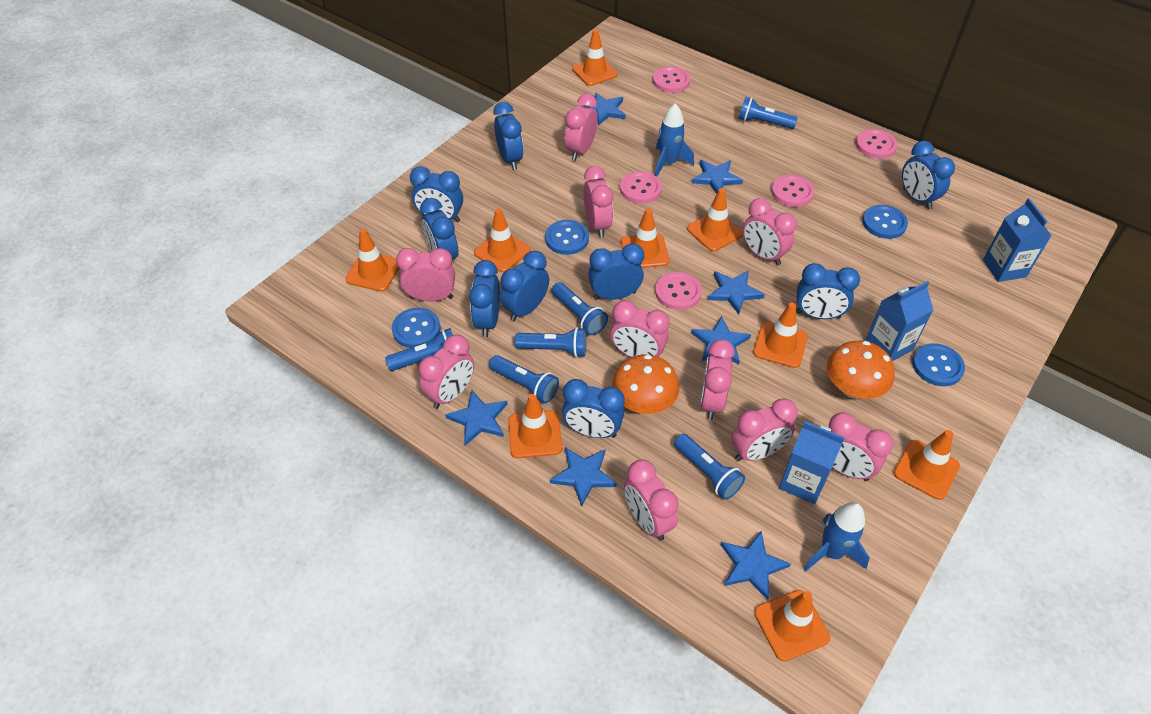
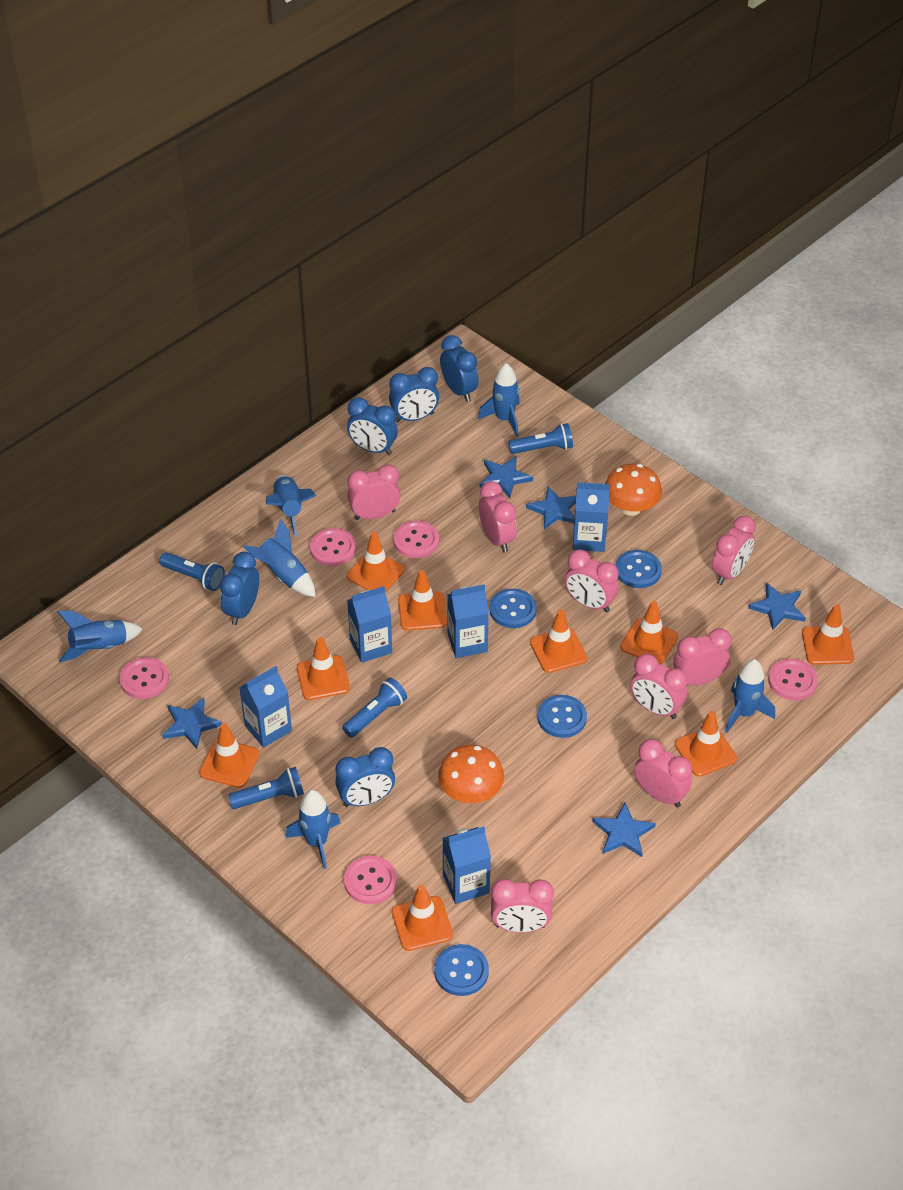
blue carton: [779,421,845,504] [865,281,933,361] [983,198,1052,282] = 3 -> [239,666,292,747] [347,586,392,663] [442,826,491,904] [447,584,489,658] [573,482,610,552] = 5
blue clock: [410,166,463,222] [420,198,458,260] [469,260,500,337] [493,102,524,170] [500,251,549,321] [562,379,625,438] [588,243,644,300] [796,263,860,319] [902,141,955,210] = 9 -> [220,552,259,625] [335,747,395,807] [347,397,398,455] [389,367,439,422] [440,335,479,402] = 5
blue flashlight: [385,328,453,371] [489,355,559,403] [515,327,587,357] [552,282,608,335] [674,434,745,500] [738,97,798,129] = 6 -> [159,552,225,591] [228,767,304,809] [342,678,407,737] [508,423,573,454] = 4
blue rocket: [655,104,694,177] [804,502,870,572] = 2 -> [57,611,143,662] [243,519,315,597] [266,475,316,537] [285,790,340,869] [478,363,520,437] [725,659,775,733] = 6
blue star: [445,390,507,445] [550,447,617,506] [584,92,626,126] [691,316,751,365] [692,160,743,194] [708,270,765,315] [721,531,791,600] = 7 -> [162,697,222,749] [479,456,533,498] [526,486,576,529] [592,802,656,857] [748,583,806,630] = 5
pink clock: [396,248,455,302] [419,335,474,409] [564,94,598,161] [583,166,613,238] [610,300,670,357] [624,460,678,541] [700,339,735,420] [731,398,798,461] [743,198,797,265] [829,412,893,481] = 10 -> [348,464,401,520] [479,481,517,552] [491,879,554,933] [565,549,619,612] [631,654,687,719] [634,739,692,807] [674,628,732,686] [712,516,756,585] = 8

